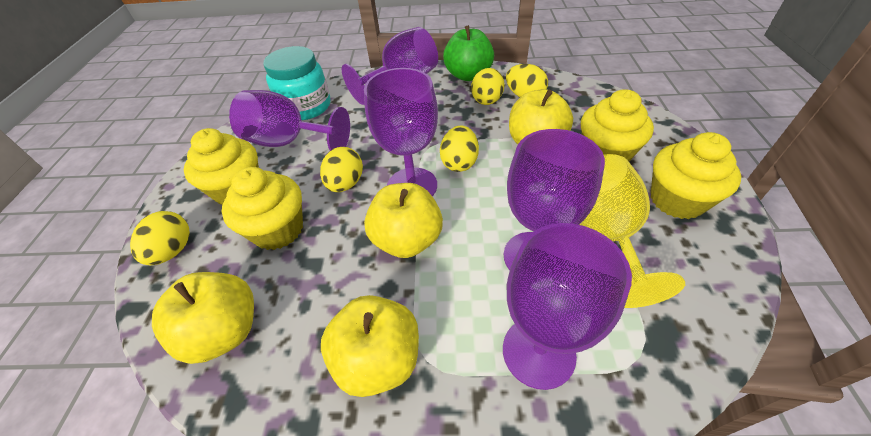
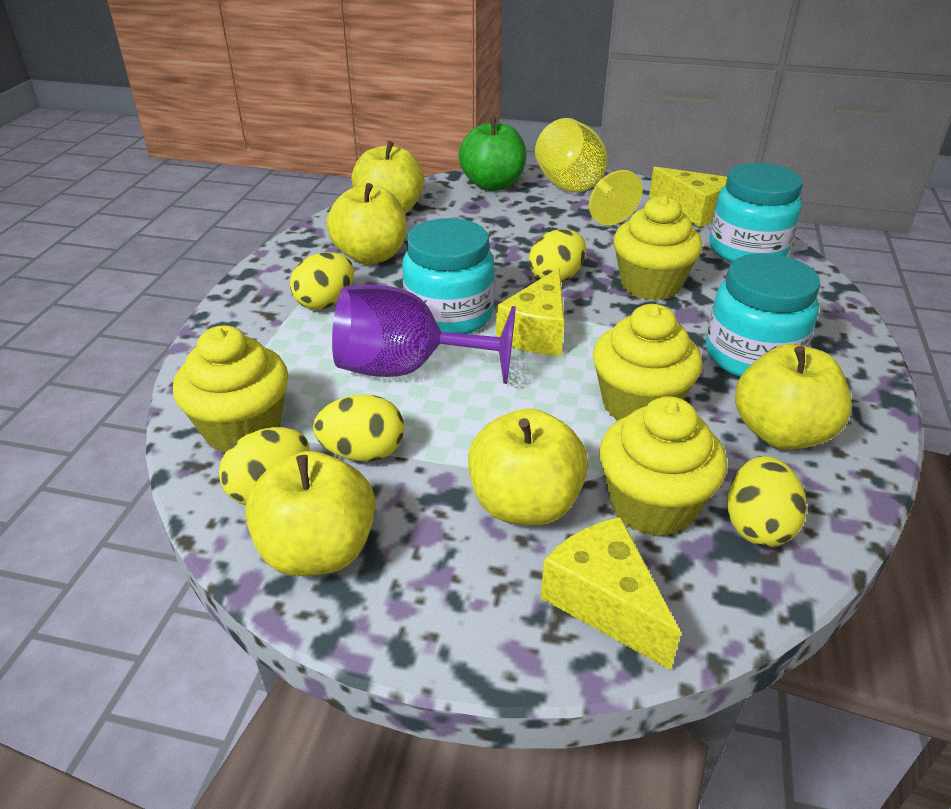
purple goblet: [229,90,350,151] [342,27,438,105] [364,68,438,196] [503,223,632,390] [504,129,605,271] = 5 -> [332,285,516,384] = 1
turquoise jar: [263,46,330,120] = 1 -> [402,218,495,334] [706,253,821,377] [709,163,803,263] = 3
yellow apple: [152,272,254,364] [321,295,419,397] [364,183,443,258] [509,89,573,144] = 4 -> [245,451,376,576] [327,183,407,264] [352,141,425,214] [468,409,588,526] [735,344,852,450] = 5
yellow cheese: none = 0 -> [496,268,564,356] [541,517,681,670] [649,167,727,227] = 3

